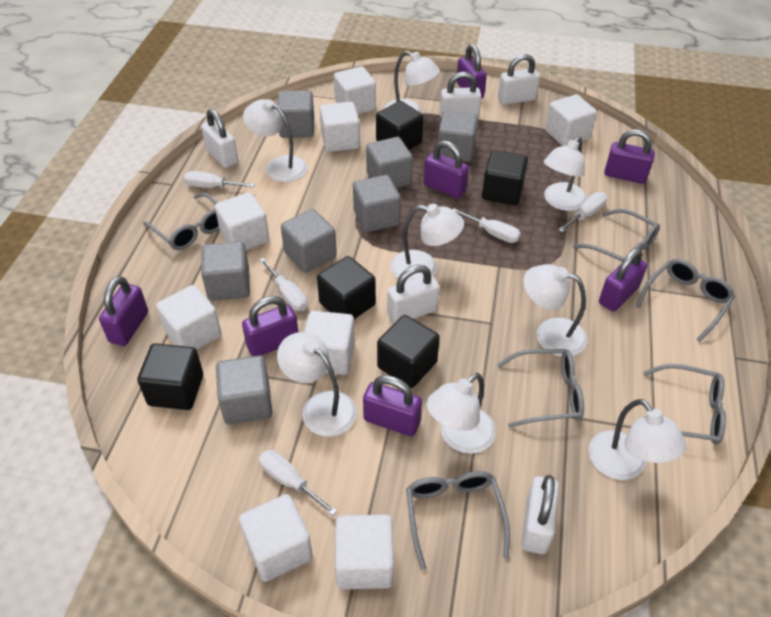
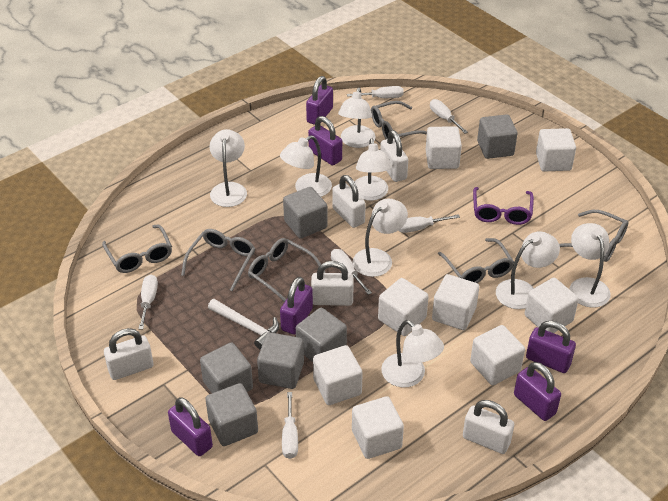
black cube: [137,343,203,410] [317,256,376,319] [376,101,424,150] [377,315,440,388] [482,150,528,205] = 5 -> none = 0
grey cube: [201,241,250,301] [216,355,272,425] [277,90,314,138] [281,209,337,273] [353,175,401,232] [366,137,413,188] [438,111,478,162] = 7 -> [200,342,253,393] [205,383,258,446] [257,332,304,389] [283,187,327,239] [296,308,347,362] [477,114,518,159] = 6
purple glasses: none = 0 -> [473,187,534,225] = 1
purple padlock: [99,276,148,346] [242,296,298,356] [363,375,422,436] [424,141,469,198] [456,44,487,99] [599,247,647,312] [604,129,655,184] = 7 -> [168,397,213,456] [280,277,313,335] [306,76,333,125] [308,116,342,165] [514,362,561,421] [526,321,576,373] = 6
white hammer: none = 0 -> [208,299,279,350] = 1
white screwdriver: [184,171,255,188] [259,450,337,516] [260,258,308,311] [452,208,521,243] [558,192,607,232] = 5 -> [138,275,158,329] [282,392,298,459] [331,249,372,295] [347,86,404,98] [398,214,460,233] [430,99,468,134] = 6

